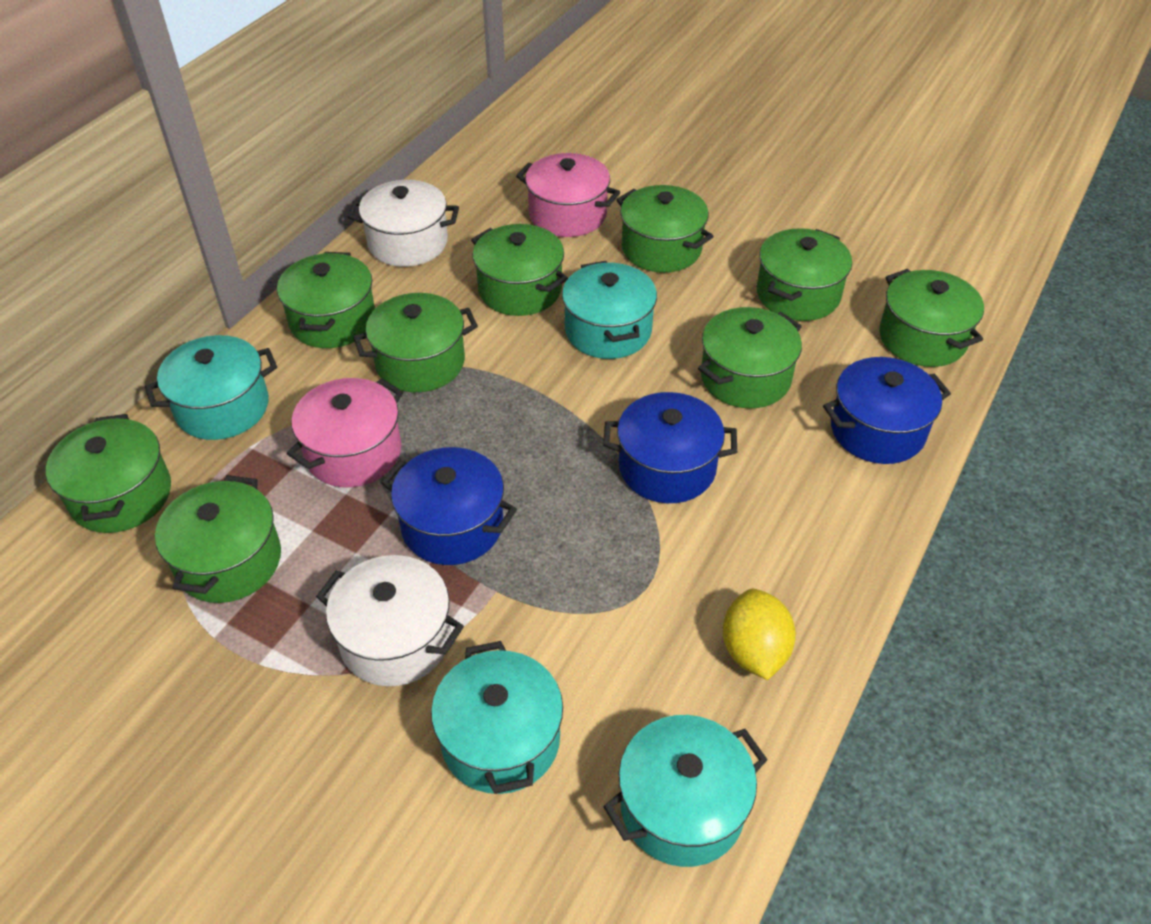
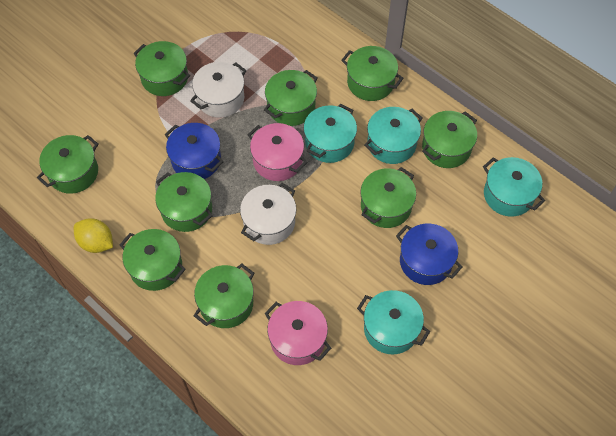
blue pot: [381,447,517,565] [603,392,737,503] [823,357,951,464] = 3 -> [165,123,223,179] [396,224,463,285] = 2

